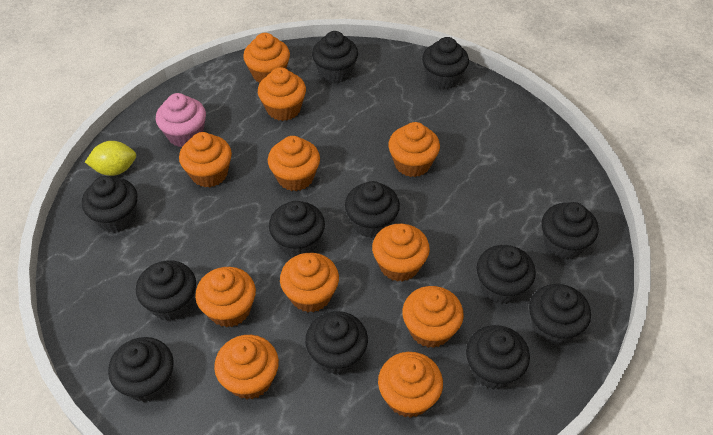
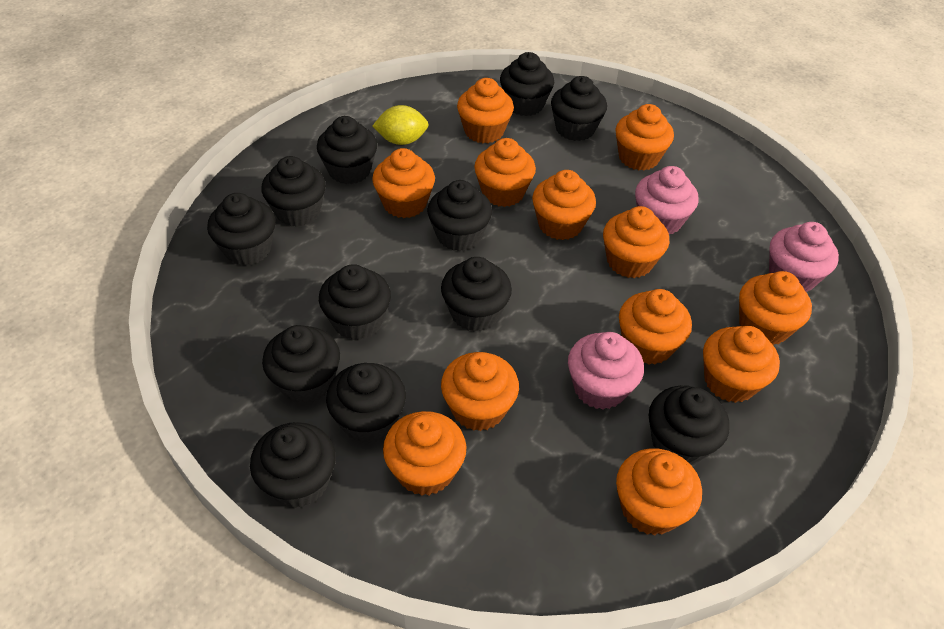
orange cupcake: [179,132,232,187] [195,267,256,328] [214,335,279,400] [243,33,290,83] [258,67,306,121] [268,136,320,191] [280,253,339,312] [372,224,430,282] [378,352,443,418] [388,122,440,177] [402,286,464,348] = 11 -> [372,148,435,218] [383,411,467,496] [441,352,519,431] [457,78,514,143] [474,138,536,207] [532,170,596,240] [603,206,669,278] [615,104,674,171] [616,448,702,535] [619,289,692,365] [703,326,780,403] [739,271,812,345] = 12
pink cupcake: [156,93,206,147] = 1 -> [568,332,644,409] [635,166,699,234] [769,222,839,292] = 3

